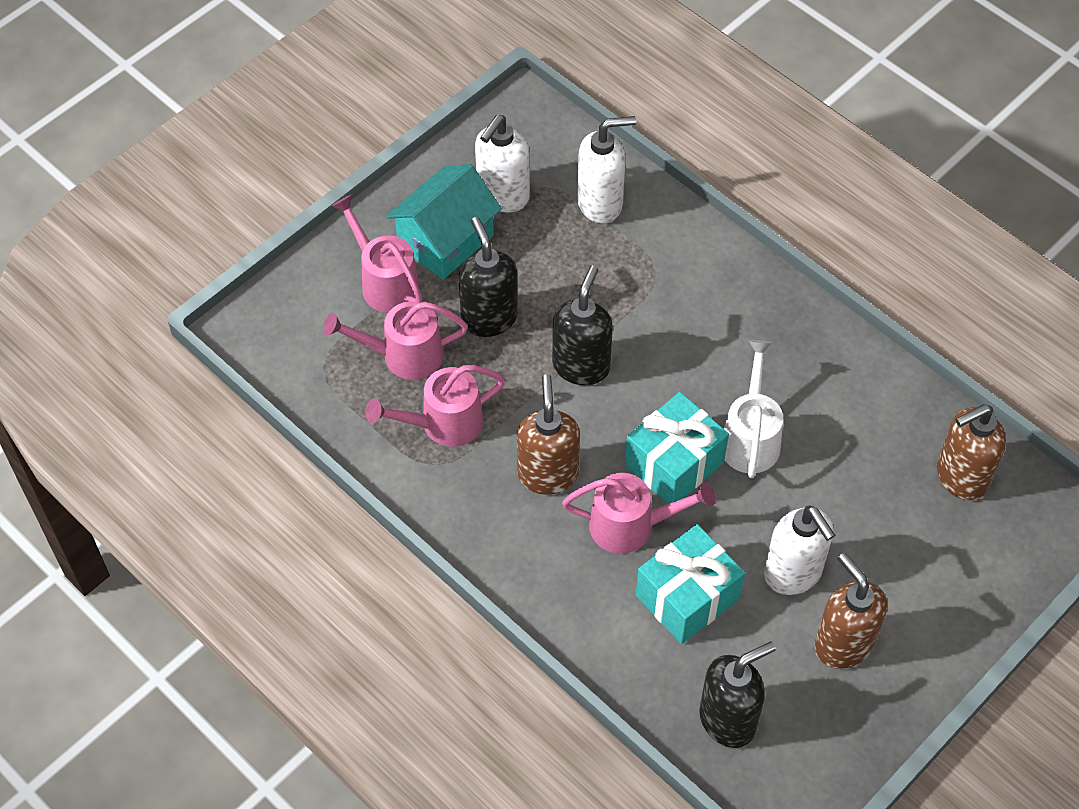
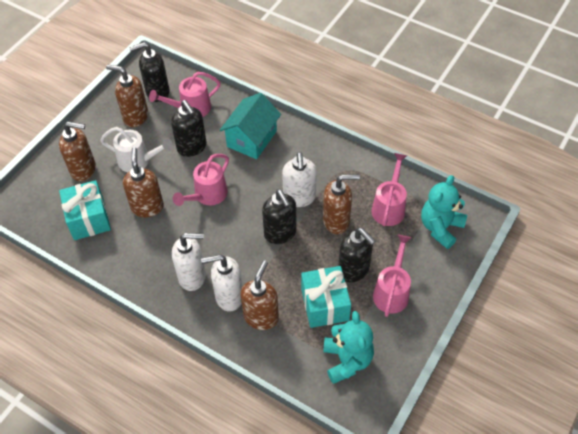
black soap dispenser: [458,217,518,337] [552,265,613,385] [699,641,776,748] = 3 -> [129,42,170,102] [171,100,207,157] [262,189,297,244] [338,228,375,283] = 4
brown soap dispenser: [517,374,580,495] [814,553,887,669] [937,404,1006,500] = 3 -> [59,122,96,181] [106,65,148,127] [123,147,164,218] [240,260,279,330] [323,174,360,234] = 5
turquoise teddy bear: none = 0 -> [323,311,374,384] [421,175,467,249] = 2

